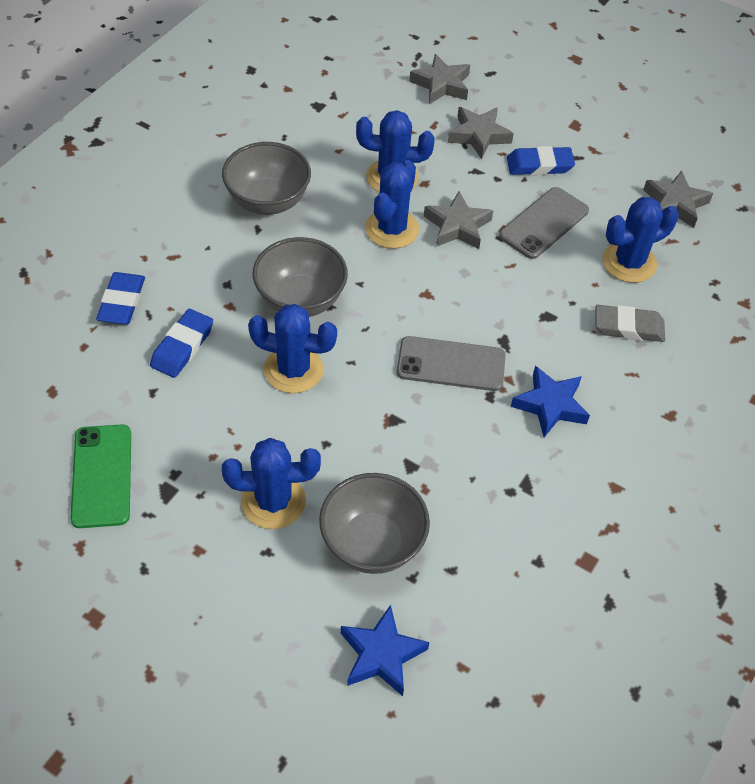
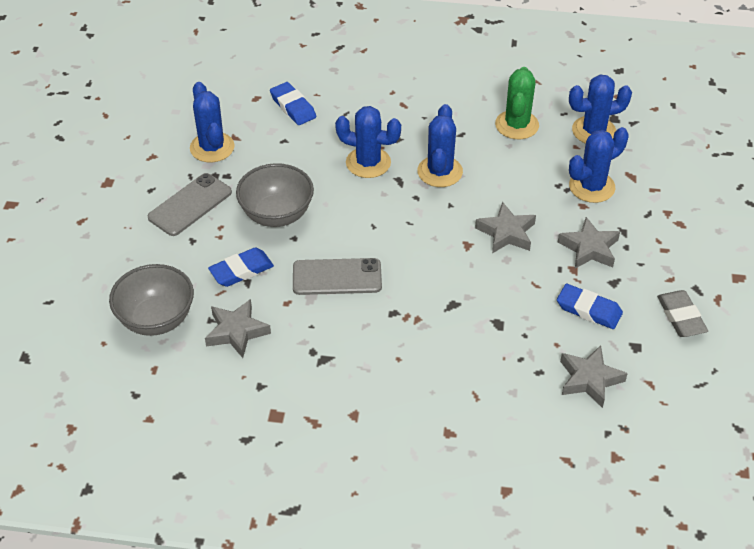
blue star: [341,605,430,696] [511,366,590,437] = 2 -> none = 0
green cactus: none = 0 -> [495,67,539,139] = 1
green phone: [70,424,131,528] = 1 -> none = 0
grey bowl: [222,142,311,215] [253,237,348,317] [319,473,430,574] = 3 -> [109,264,194,336] [236,163,314,227] = 2

